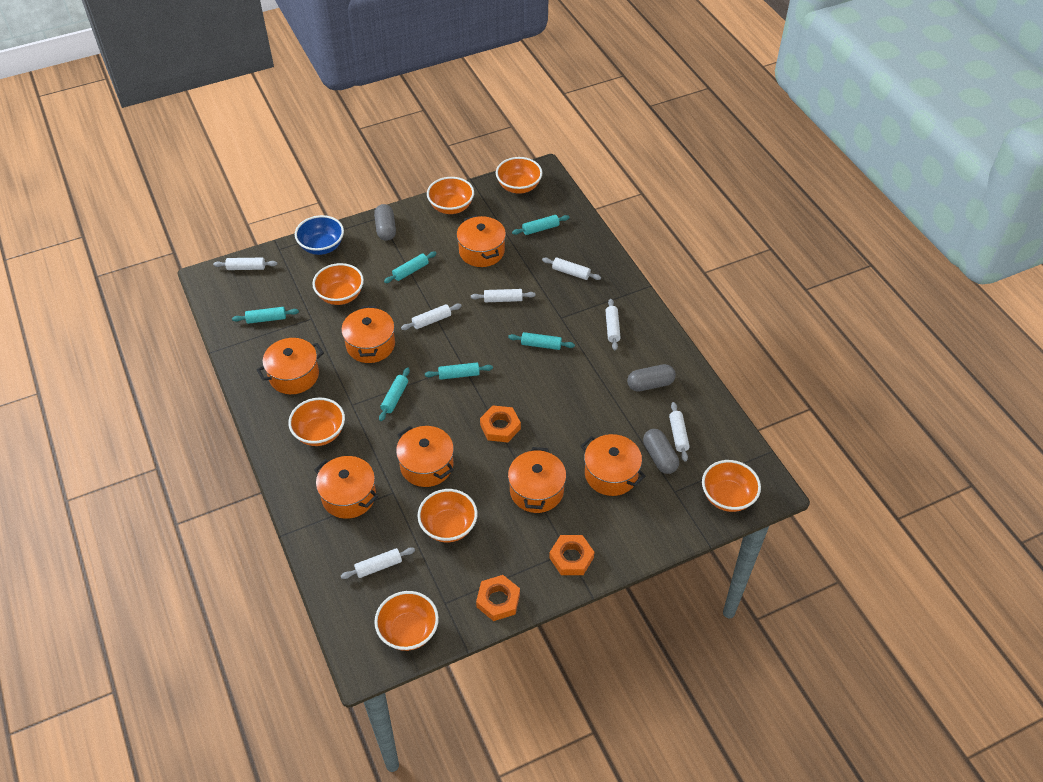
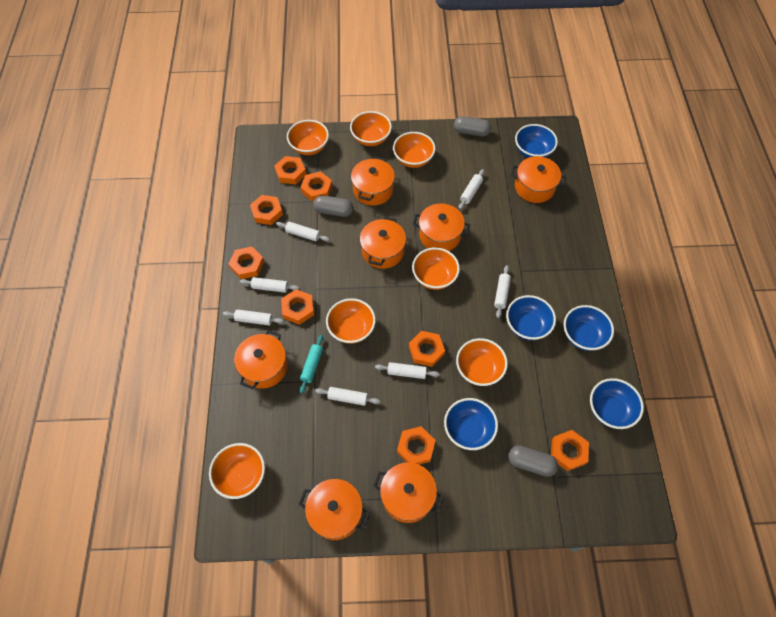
blue bowl: [295,215,344,255] = 1 -> [444,398,498,450] [506,295,556,340] [515,124,558,158] [564,305,614,351] [590,378,644,429] = 5
orange nut: [476,575,520,621] [480,405,521,442] [549,535,594,575] = 3 -> [229,247,264,279] [250,195,283,225] [274,156,306,185] [281,289,314,325] [301,171,332,202] [397,426,435,465] [409,331,445,367] [551,430,589,471] = 8
turquoise rolling pin: [232,307,299,324] [379,367,410,421] [384,252,437,283] [425,363,493,380] [508,332,575,350] [512,215,570,235] = 6 -> [300,335,323,393] = 1

